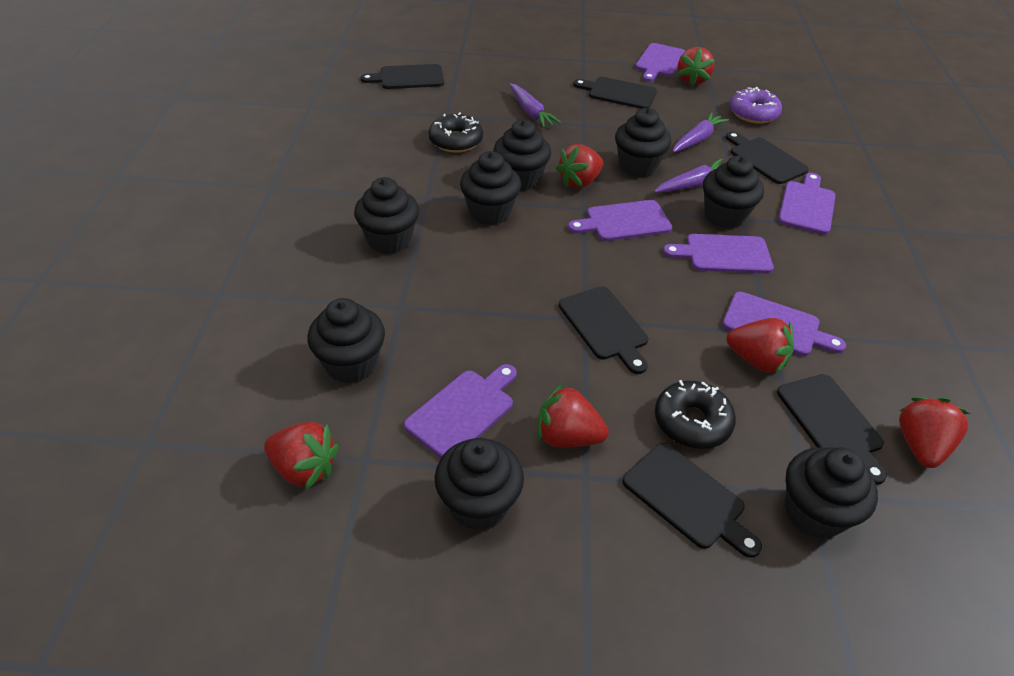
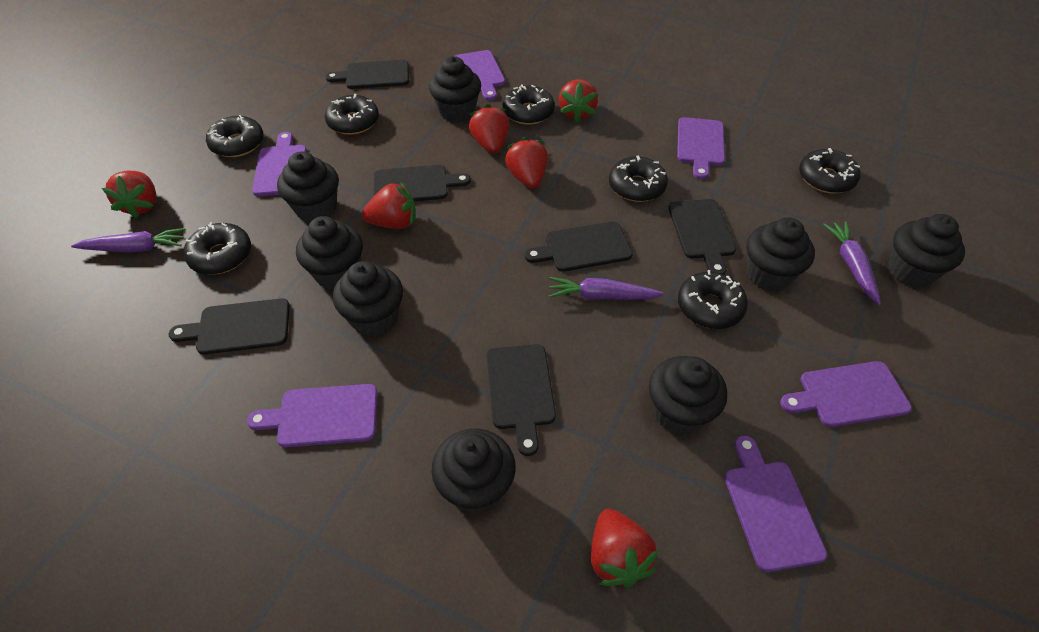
black donut: [428,112,483,153] [655,380,736,449] = 2 -> [184,222,251,275] [206,115,264,157] [325,94,379,135] [502,84,555,125] [609,156,668,202] [678,270,748,329] [799,148,861,194] = 7
purple donut: [730,87,782,124] = 1 -> none = 0

